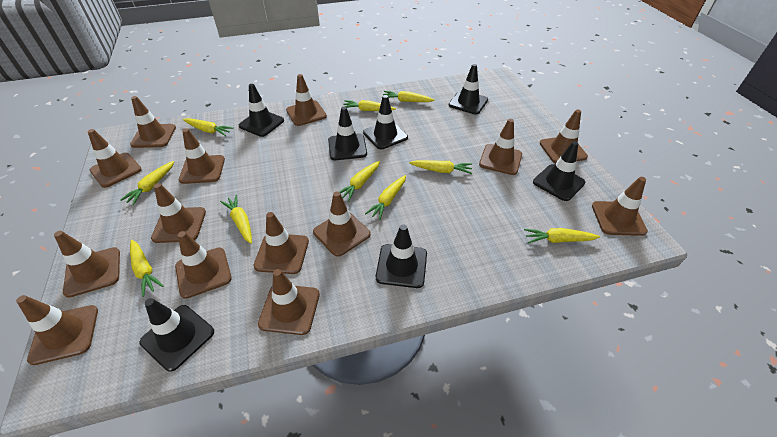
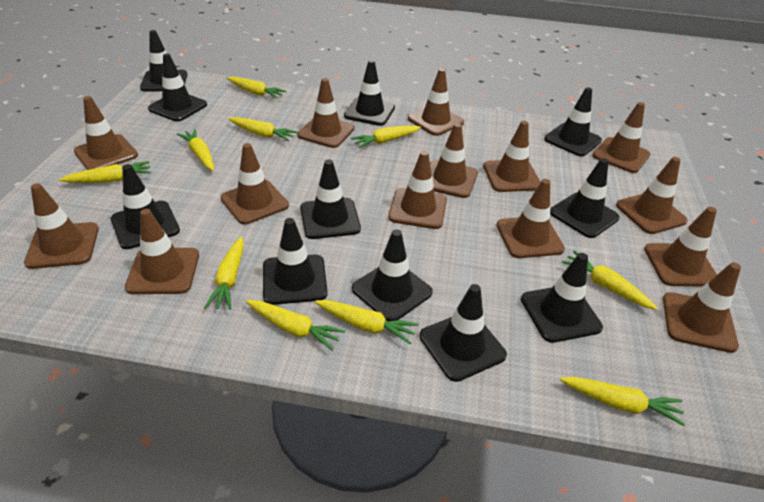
black traffic cone: [139,298,214,372] [239,84,284,137] [328,107,367,160] [363,95,408,149] [376,224,427,288] [449,64,488,115] [533,141,586,201] = 7 -> [111,164,180,249] [140,30,188,92] [148,54,207,121] [263,218,328,305] [300,159,361,239] [344,60,395,126] [352,229,433,321] [419,284,507,382] [521,253,603,343] [544,87,602,156] [550,158,620,238] = 11

